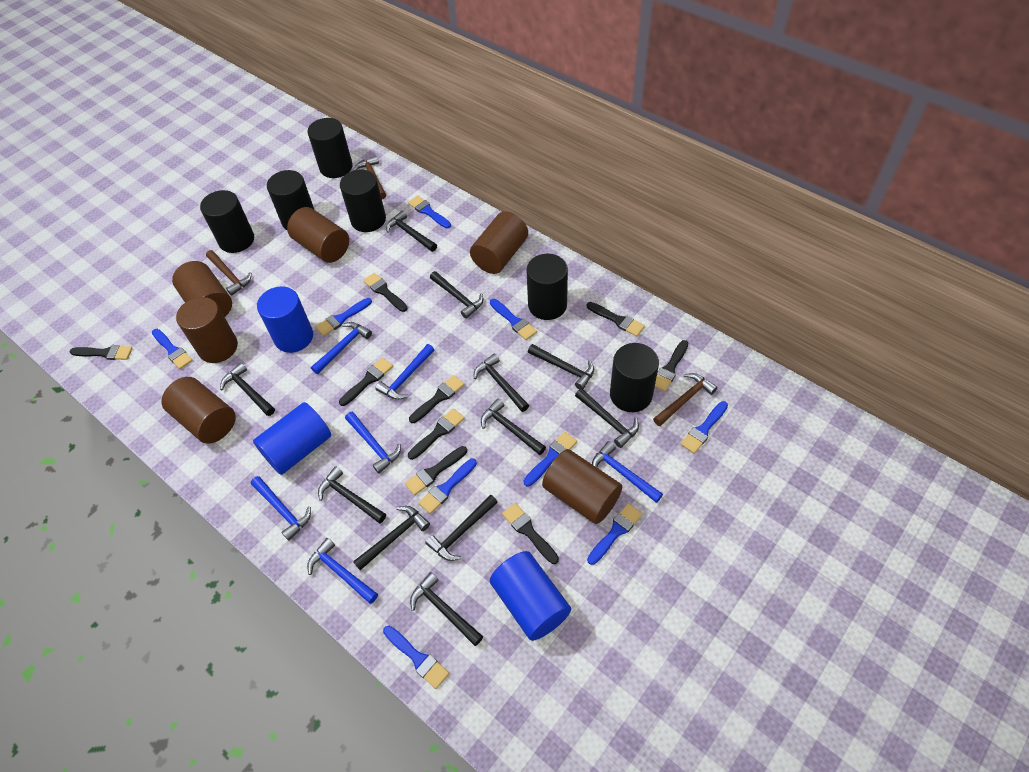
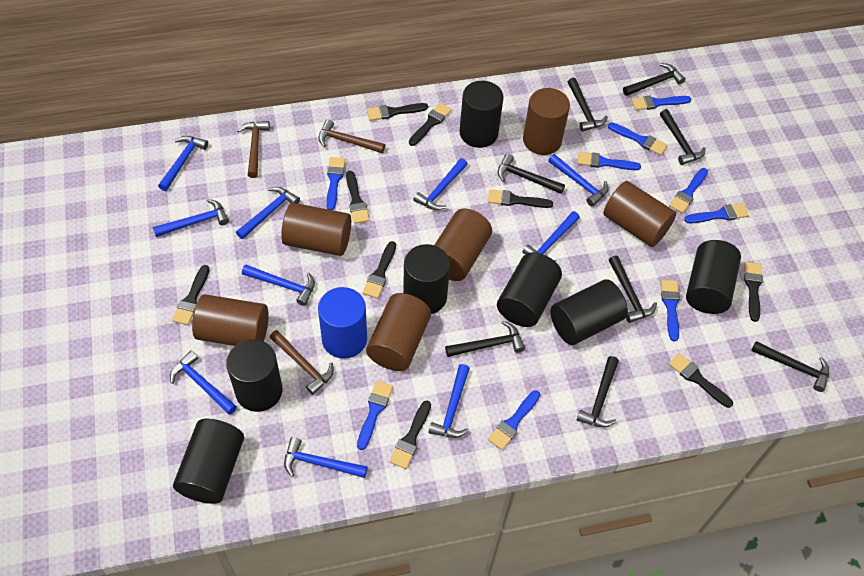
black cylinder: [200,190,254,253] [267,170,314,230] [307,118,353,178] [340,170,386,232] [526,254,568,320] [610,343,659,412] = 6 -> [173,419,244,504] [226,339,283,412] [403,244,450,314] [460,81,504,148] [497,252,562,327] [551,279,628,345] [686,240,741,314] = 7
black hammer: [220,363,275,416] [318,466,386,523] [353,506,430,570] [386,211,437,252] [410,572,483,646] [425,495,498,561] [430,271,483,319] [474,353,529,412] [481,399,546,455] [528,344,594,389] [575,388,639,448] = 11 -> [445,321,525,357] [498,154,565,194] [568,78,608,132] [577,356,619,428] [609,255,657,323] [623,63,686,96] [660,109,706,165] [751,341,829,392] = 8
blue cylinder: [253,402,331,475] [257,287,313,353] [490,551,571,641] = 3 -> [318,287,367,359] = 1
blue hammer: [251,476,311,541] [307,538,378,604] [311,322,372,374] [345,412,401,473] [375,344,434,400] [592,441,663,503] = 6 -> [153,199,229,237] [158,136,208,191] [170,351,237,415] [236,187,300,239] [242,264,315,306] [284,437,368,478] [413,158,468,210] [429,364,470,438] [522,211,580,263] [548,154,609,206] = 10

